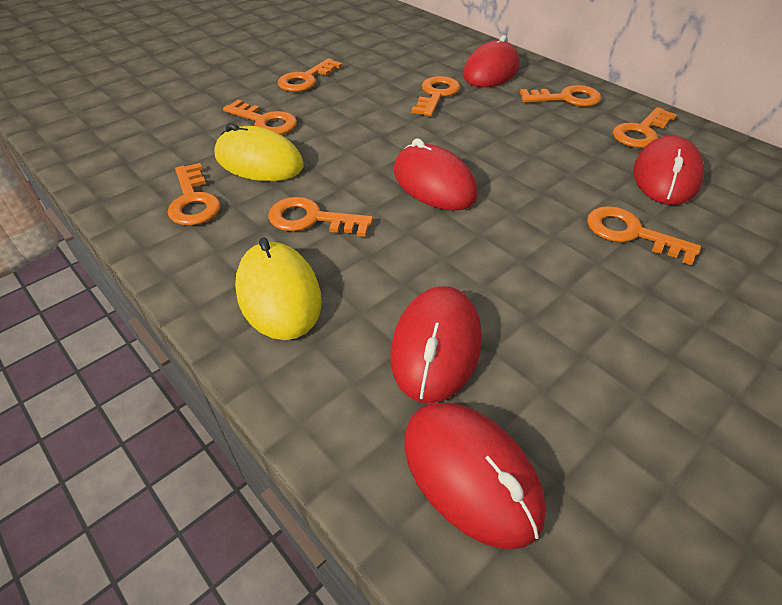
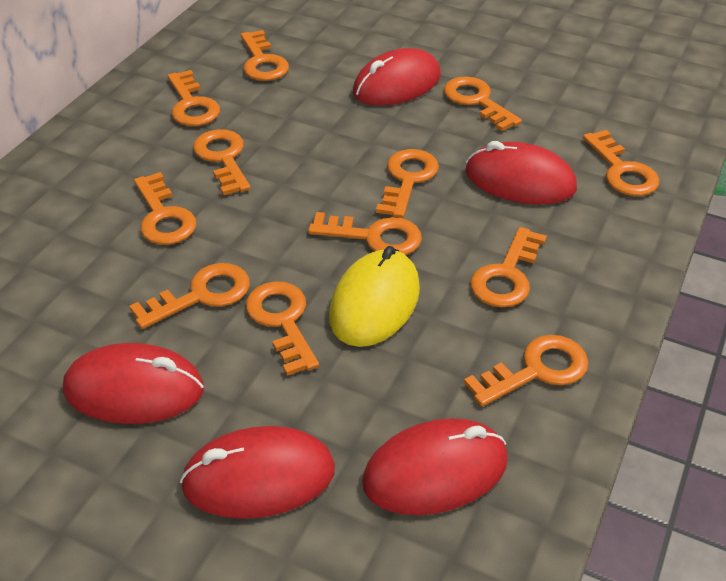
orange key: [168,163,221,226] [223,100,297,134] [268,197,373,237] [278,58,342,92] [411,76,460,116] [520,85,602,107] [587,206,701,265] [613,107,677,148] = 8 -> [129,263,250,329] [134,172,196,245] [168,70,220,126] [193,129,250,195] [241,30,289,81] [246,281,319,376] [308,212,422,255] [376,149,439,218] [444,76,522,131] [464,335,588,406] [470,227,547,308] [583,130,659,196] = 12
yellow mouse: [214,123,304,181] [235,238,322,340] = 2 -> [329,246,420,347] = 1

